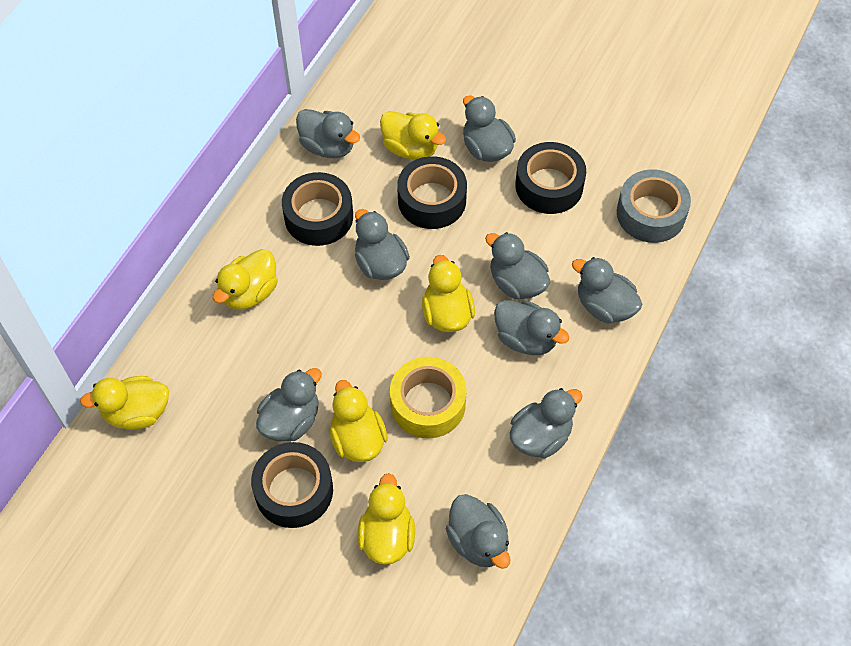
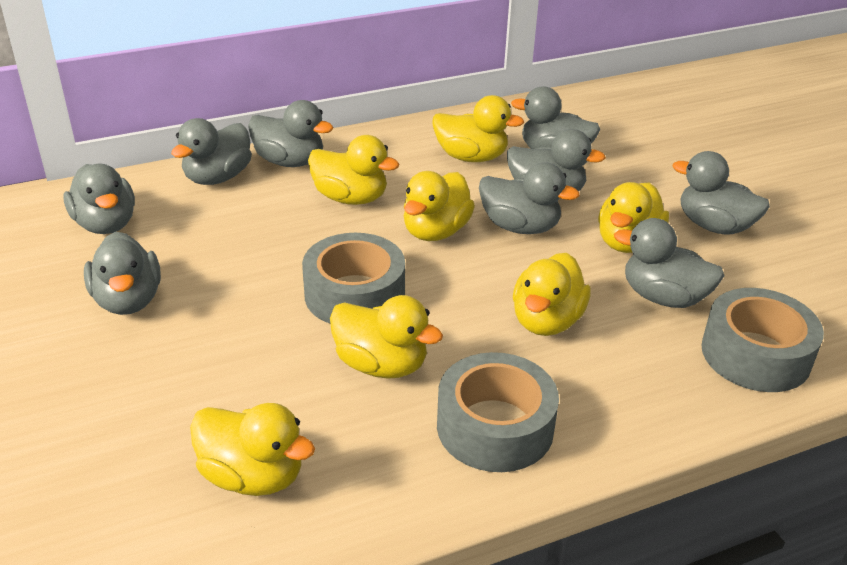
black tape: [251,442,333,528] [282,172,353,246] [397,156,467,229] [515,142,586,214] = 4 -> none = 0
grey tape: [617,169,691,243] = 1 -> [302,233,405,323] [437,352,559,472] [701,288,824,392] = 3
yellow duck: [80,376,169,430] [213,249,278,310] [329,380,388,462] [357,473,415,565] [380,111,446,160] [422,255,475,332] = 6 -> [190,403,315,496] [308,135,399,205] [330,295,443,379] [404,171,475,241] [432,95,524,162] [513,253,591,336] [598,182,669,253] = 7
yellow tape: [390,357,467,438] = 1 -> none = 0

